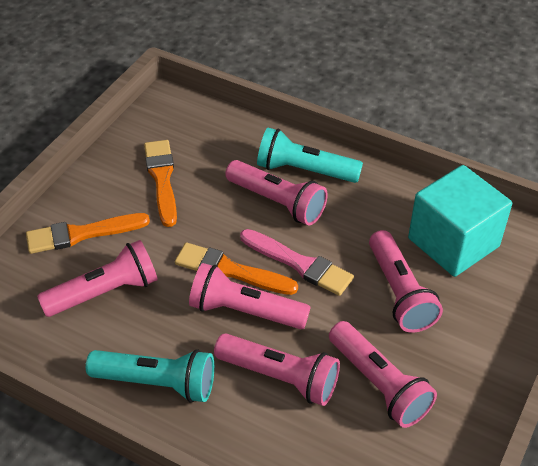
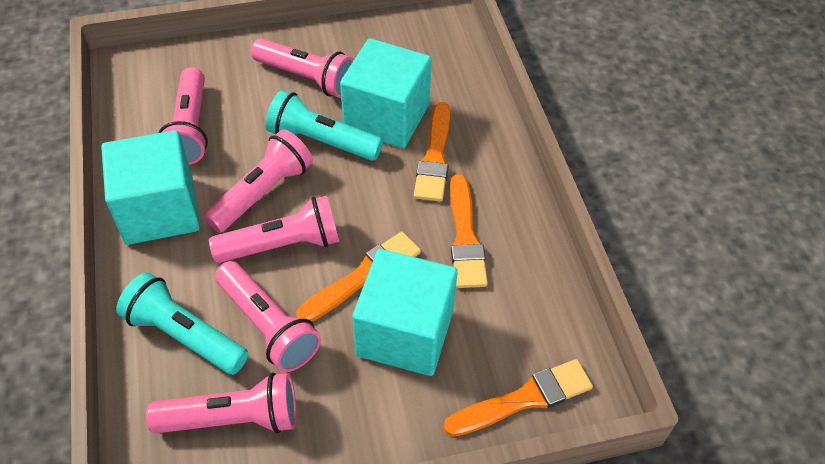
orange brush: [26,213,150,254] [144,140,177,227] [175,242,298,295] = 3 -> [296,232,421,322] [414,102,450,201] [444,359,593,437] [450,174,488,288] = 4
pink brush: [240,229,354,296] = 1 -> none = 0
turquoise cube: [408,165,512,277] = 1 -> [101,130,200,245] [340,38,431,148] [353,249,458,376] = 3

